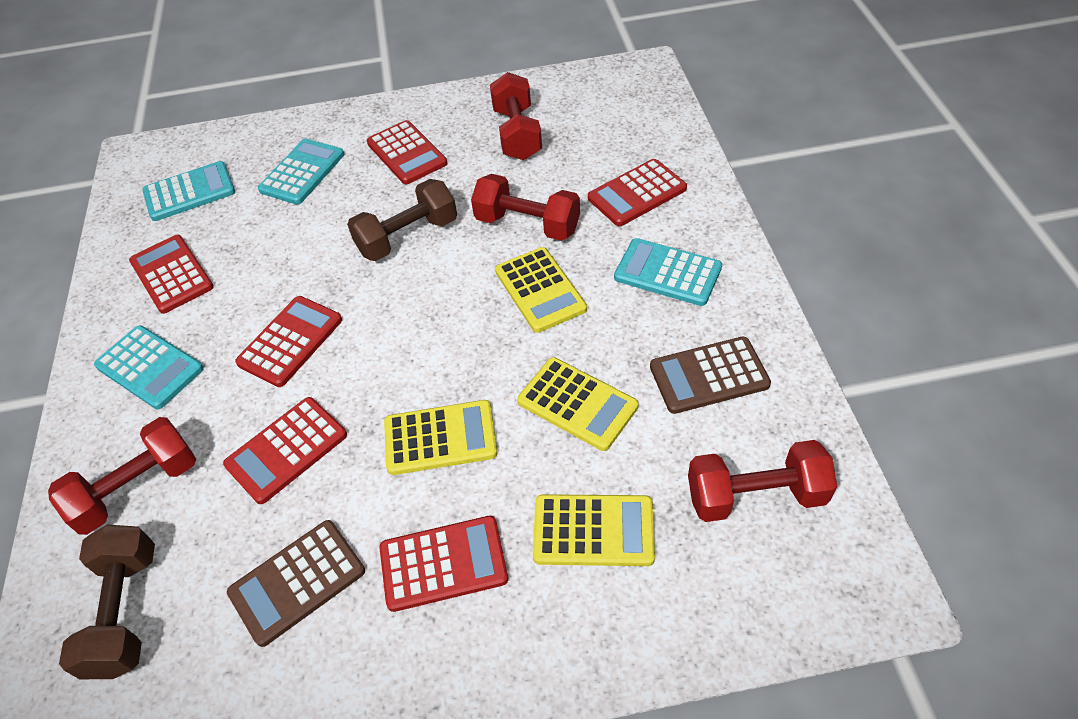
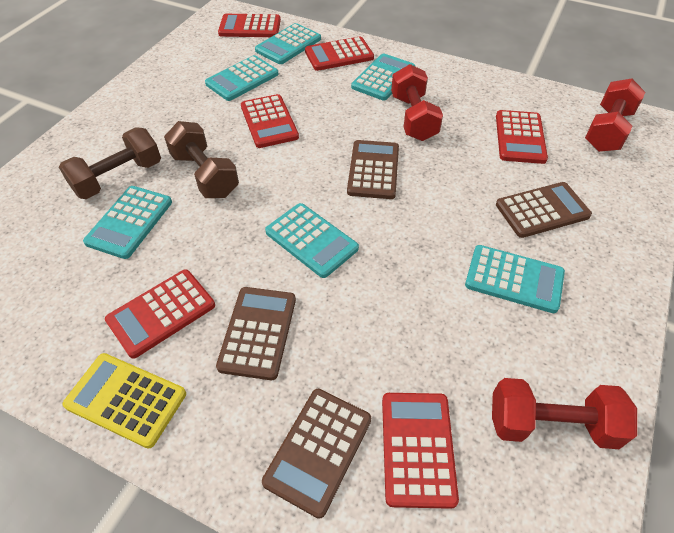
brown calculator: [227,520,365,647] [650,337,771,414] = 2 -> [216,287,296,380] [262,389,371,519] [347,140,399,199] [496,182,592,238] = 4
red dumbbell: [48,417,196,535] [471,174,580,241] [490,72,542,160] [688,440,837,522] = 4 -> [391,64,443,141] [492,378,637,449] [585,78,645,152] = 3
turquoise calculator: [94,325,204,409] [143,161,235,221] [258,138,344,205] [614,238,722,306] = 4 -> [83,186,172,259] [205,55,279,101] [255,23,321,64] [265,203,359,278] [351,53,415,100] [465,245,565,313] = 6
yellow calculator: [384,400,498,475] [495,247,587,333] [517,357,638,451] [533,494,655,566] = 4 -> [62,353,186,448] = 1

